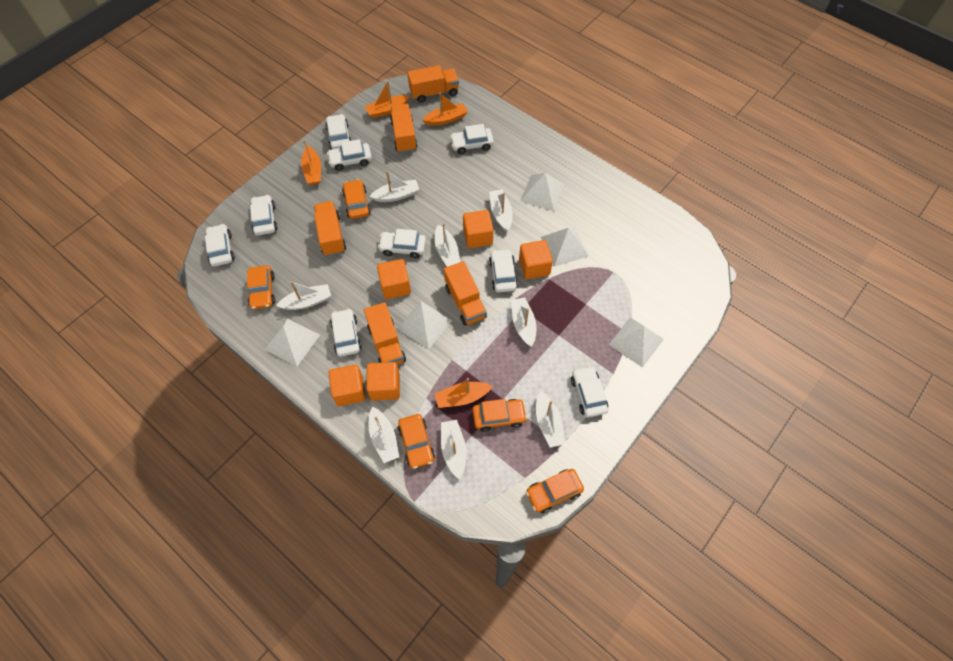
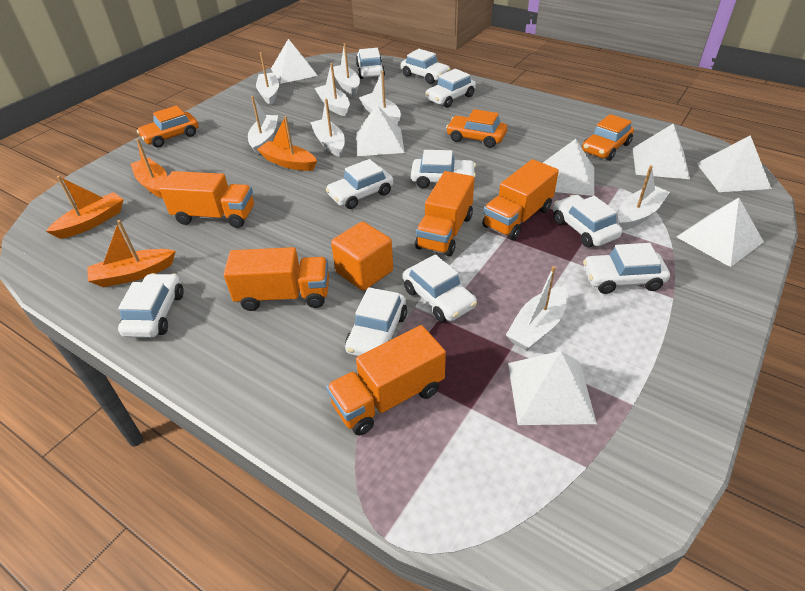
orange car: [247,265,275,310] [342,179,371,219] [398,414,435,469] [472,399,527,432] [526,469,584,513] = 5 -> [137,105,199,148] [446,109,507,148] [582,114,634,161] = 3
orange cube: [328,365,366,406] [366,362,400,401] [377,259,411,299] [463,210,494,248] [519,240,553,279] = 5 -> [331,222,393,291] = 1
white car: [205,224,235,267] [250,195,278,236] [325,114,352,150] [327,139,372,171] [330,308,362,357] [378,229,426,258] [450,124,494,154] [489,249,518,292] [571,366,608,418] = 9 -> [118,273,184,338] [326,159,393,209] [345,287,407,356] [356,48,385,79] [401,49,450,84] [403,254,477,322] [411,150,476,188] [425,69,476,108] [553,195,622,248] [583,243,670,294] = 10
white pyramid: [264,319,320,367] [397,301,452,349] [520,173,564,211] [541,227,589,266] [609,317,664,368] = 5 -> [271,39,318,84] [356,105,405,156] [508,351,597,425] [543,139,594,196] [633,124,690,179] [677,198,764,267] [696,135,772,192] = 7

